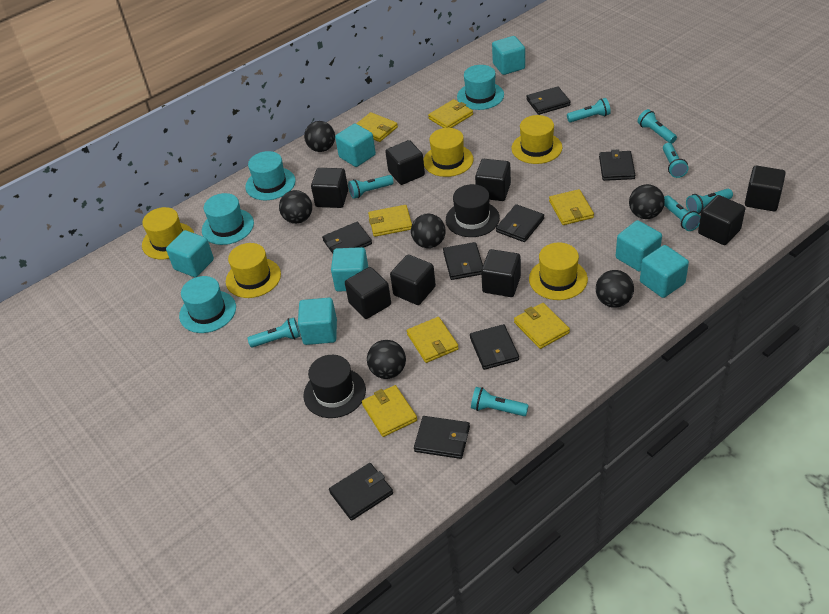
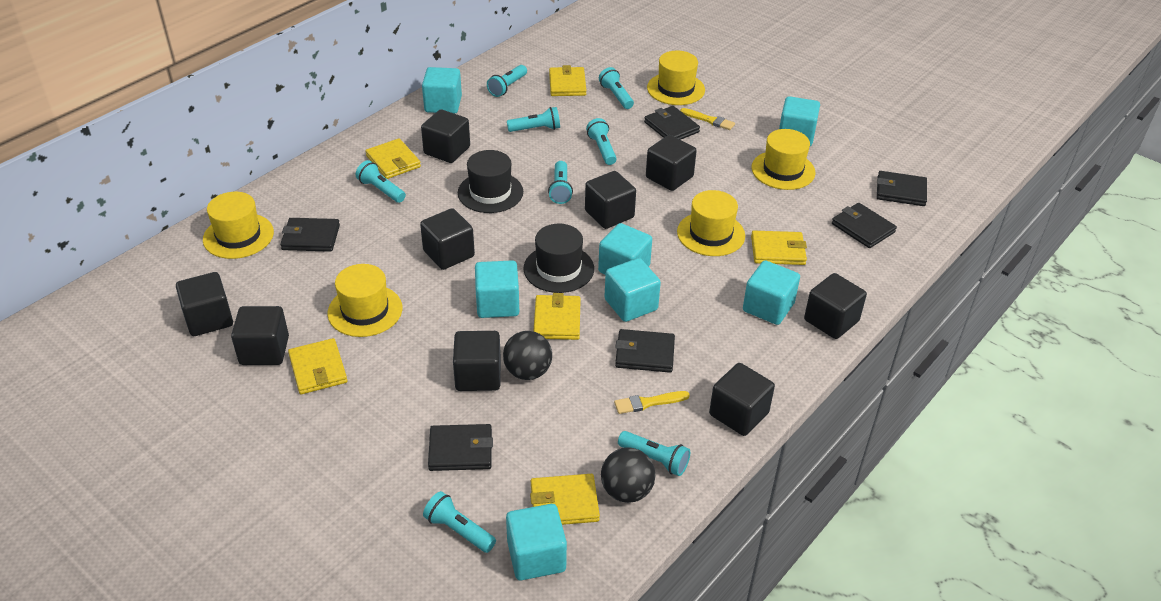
black ball: [279,190,312,224] [304,121,335,152] [367,340,406,379] [411,214,446,248] [596,270,634,308] [629,184,665,219] = 6 -> [503,331,552,380] [601,447,655,503] = 2
black cube: [311,168,348,208] [345,267,391,319] [385,140,425,185] [390,255,436,305] [475,159,511,201] [481,249,521,297] [698,195,745,245] [745,166,786,211] = 8 -> [176,272,233,336] [231,306,289,365] [420,208,475,270] [421,109,470,163] [453,331,501,391] [585,171,636,229] [646,135,697,191] [709,363,775,436] [804,273,867,339] = 9
black wallet: [322,222,372,254] [329,463,393,521] [414,416,470,459] [443,242,483,280] [470,324,519,370] [496,204,544,242] [527,86,571,115] [599,150,635,181] = 8 -> [280,218,340,252] [428,424,493,471] [615,329,675,373] [644,106,700,140] [832,203,897,248] [877,171,927,206] = 6
turquoise hat: [179,276,236,333] [202,193,254,245] [245,151,296,200] [457,65,504,110] = 4 -> none = 0
yellow brush: none = 0 -> [614,391,690,414] [680,108,735,130] = 2
yellow wallet: [356,112,398,142] [362,385,417,437] [368,205,412,237] [407,317,459,363] [428,99,473,128] [514,303,570,349] [549,189,594,225] = 7 -> [288,338,347,394] [365,138,421,179] [530,474,600,525] [533,293,581,340] [549,65,587,96] [751,231,807,265] = 6

